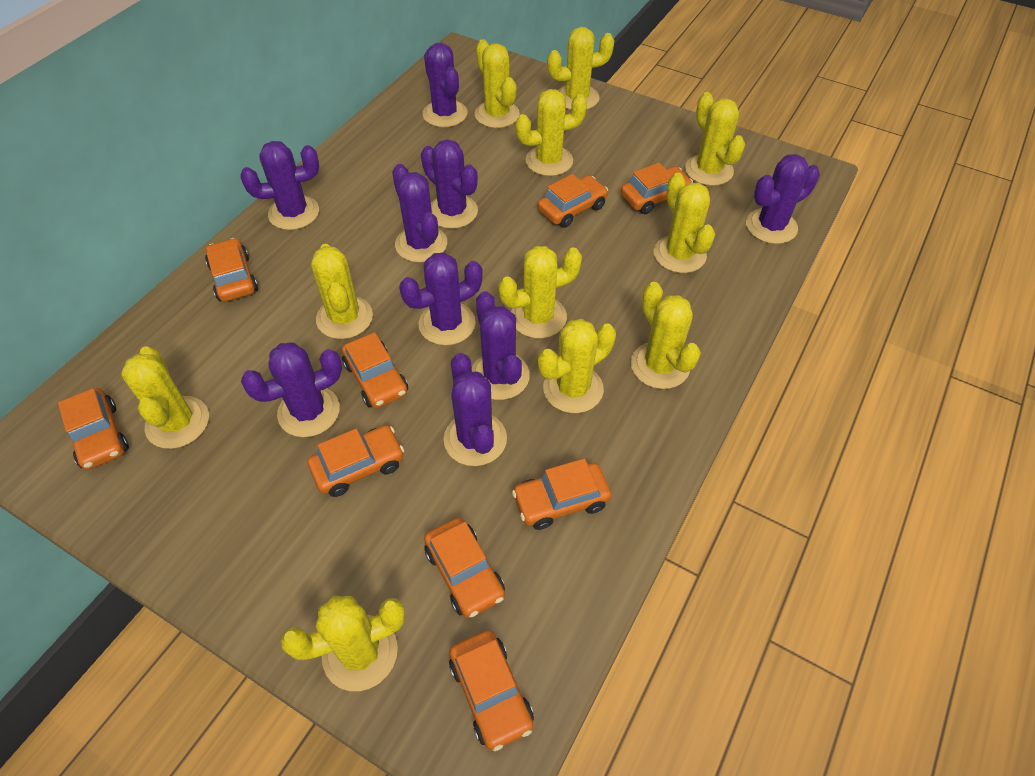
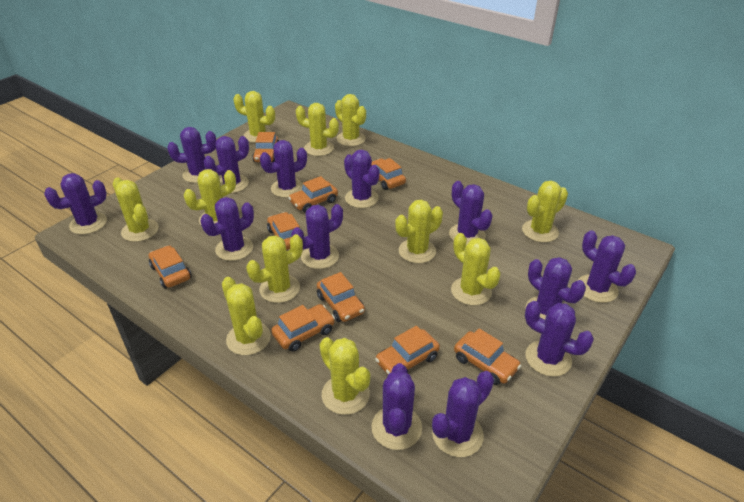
purple cactus: [240,141,319,230] [241,342,342,437] [392,164,447,263] [399,252,483,346] [421,139,478,229] [423,43,467,127] [444,353,507,466] [472,291,530,400] [746,154,820,244] = 9 -> [44,173,107,235] [167,127,216,183] [200,197,254,261] [204,136,249,193] [260,140,307,198] [291,204,343,269] [344,150,380,208] [371,363,422,450] [432,371,494,457] [449,181,493,245] [525,257,586,319] [525,301,594,377] [578,230,636,303] = 13

